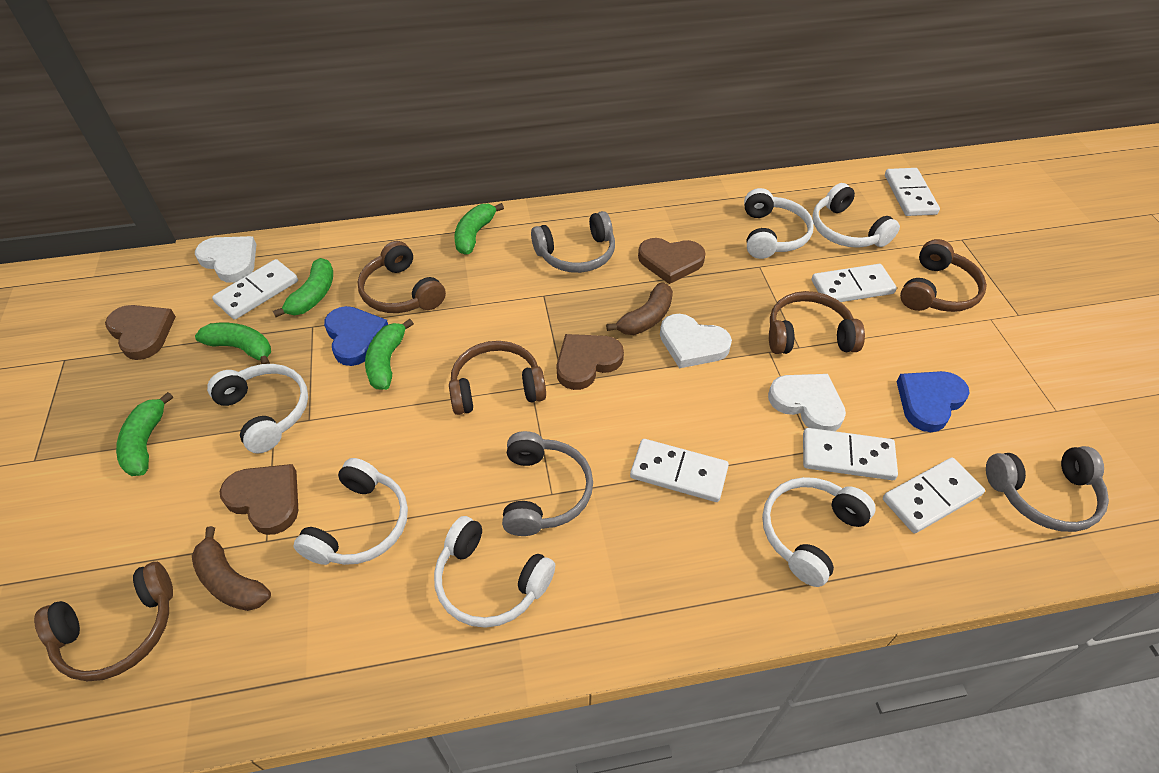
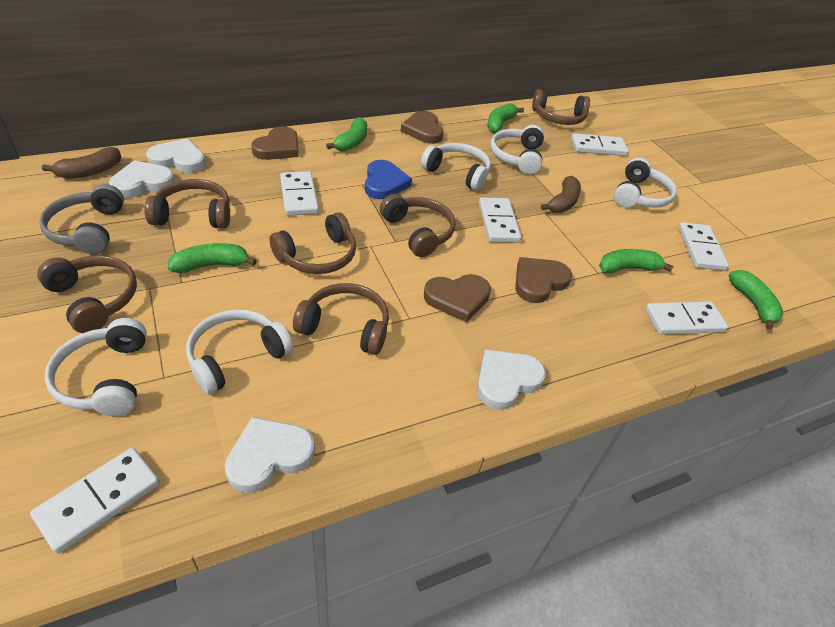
blue heart: [324,306,388,366] [896,371,970,432] = 2 -> [365,160,412,199] = 1
brown headphones: [34,562,173,681] [358,241,446,313] [449,341,546,415] [769,291,865,354] [900,239,987,312] = 5 -> [37,255,137,333] [144,179,230,228] [270,212,356,274] [293,283,389,355] [380,194,456,257] [532,89,590,125] = 6
grey headphones: [502,431,593,536] [531,211,615,273] [986,446,1109,532] = 3 -> [39,184,124,254] = 1
white headphones: [207,364,308,454] [293,458,408,565] [434,516,555,628] [744,188,814,259] [762,477,876,587] [812,183,900,248] = 6 -> [44,318,147,416] [186,309,293,395] [421,143,491,191] [491,125,544,175] [614,158,677,207] = 5
white heart: [195,236,257,283] [660,314,732,368] [768,374,846,431] = 3 -> [109,160,175,198] [146,138,206,173] [225,417,315,493] [477,349,546,410] = 4

